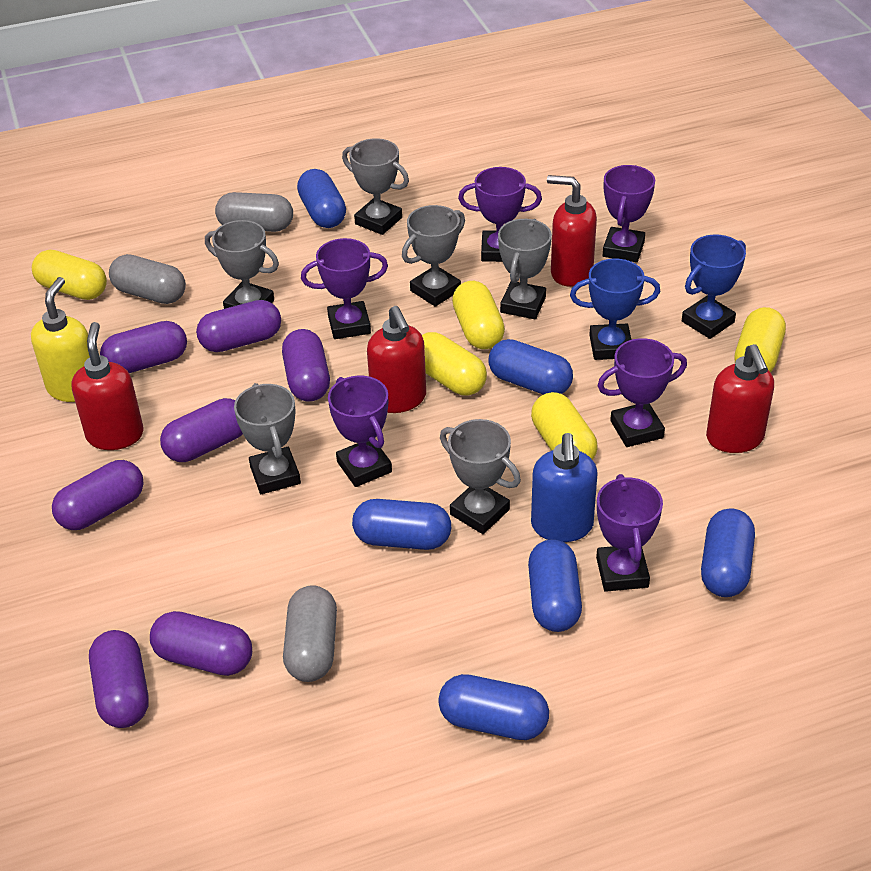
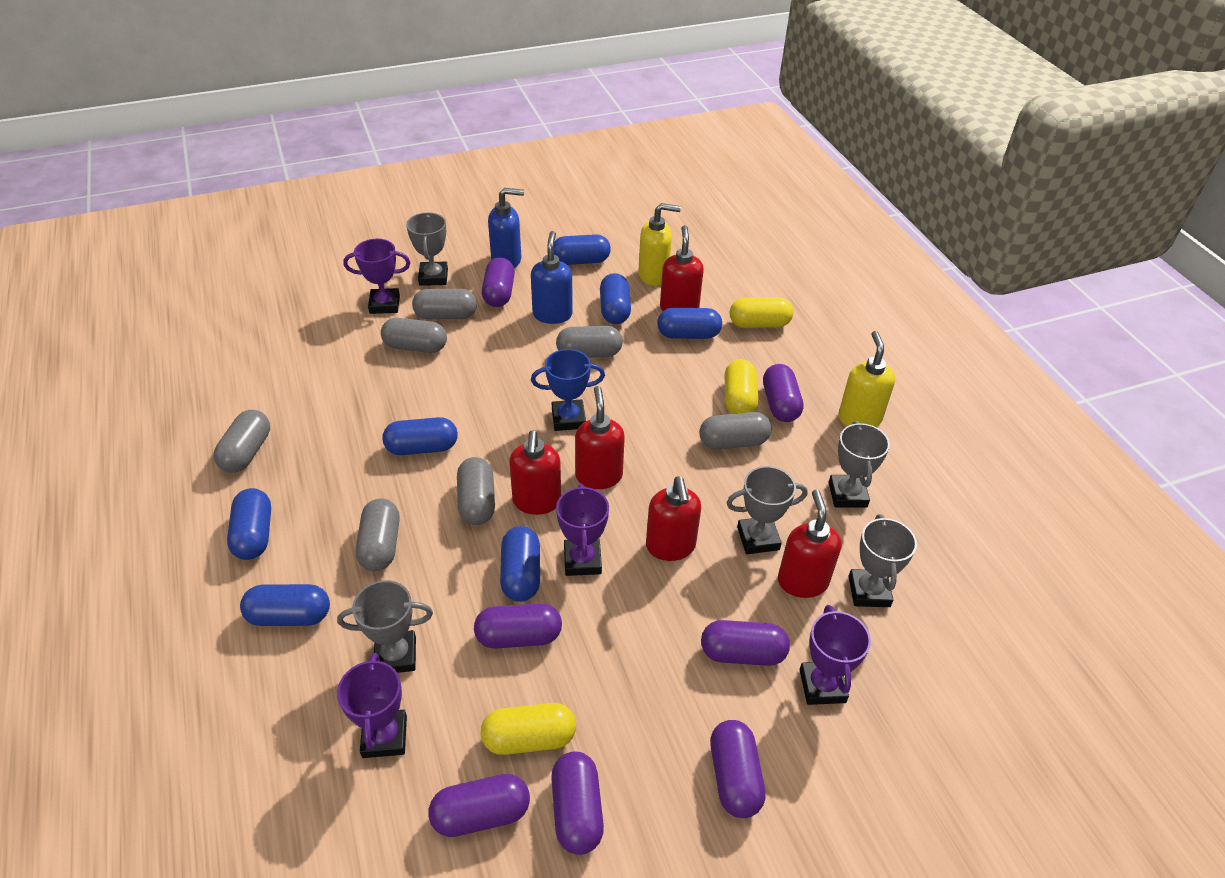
blue capsule: [297,169,346,228] [352,499,451,550] [438,674,549,740] [489,339,573,395] [528,539,582,632] [701,508,755,597] = 6 -> [227,488,271,560] [240,584,330,626] [383,417,458,455] [500,526,540,602] [554,234,611,265] [600,273,631,324] [657,308,722,339] = 7
blue soap dispenser: [531,433,598,542] = 1 -> [488,188,524,268] [531,231,573,324] = 2
blue trophy: [570,259,660,360] [682,235,746,339] = 2 -> [531,349,605,431] = 1
grey capsule: [109,254,186,304] [215,192,293,232] [283,585,337,682] = 3 -> [214,410,270,473] [355,498,400,571] [381,318,447,353] [412,289,477,320] [457,457,495,525] [556,326,623,358] [699,412,772,450] = 7
grey trophy: [205,220,279,309] [234,383,301,494] [342,138,409,235] [402,205,465,307] [440,419,521,534] [498,219,552,319] = 6 -> [337,580,433,673] [406,212,448,286] [727,466,807,554] [829,421,890,507] [849,514,917,607] = 5
purple trophy: [301,238,388,339] [328,376,392,487] [458,167,542,262] [596,474,663,592] [597,338,687,447] [603,165,655,262] = 6 -> [337,653,407,758] [343,239,411,314] [556,484,609,576] [800,605,871,705] = 4
red soap dispenser: [71,322,144,450] [367,306,426,413] [547,175,597,287] [706,344,774,453] = 4 -> [509,430,561,515] [575,386,625,489] [646,476,701,561] [660,225,704,311] [778,489,841,598] = 5
yellow capsule: [32,250,107,300] [422,332,487,396] [452,281,505,349] [531,392,597,460] [735,307,786,372] = 5 -> [481,703,576,755] [724,359,758,414] [730,297,794,328] = 3
yellow soap dispenser: [31,277,90,402] = 1 -> [638,203,681,286] [839,331,895,427] = 2

